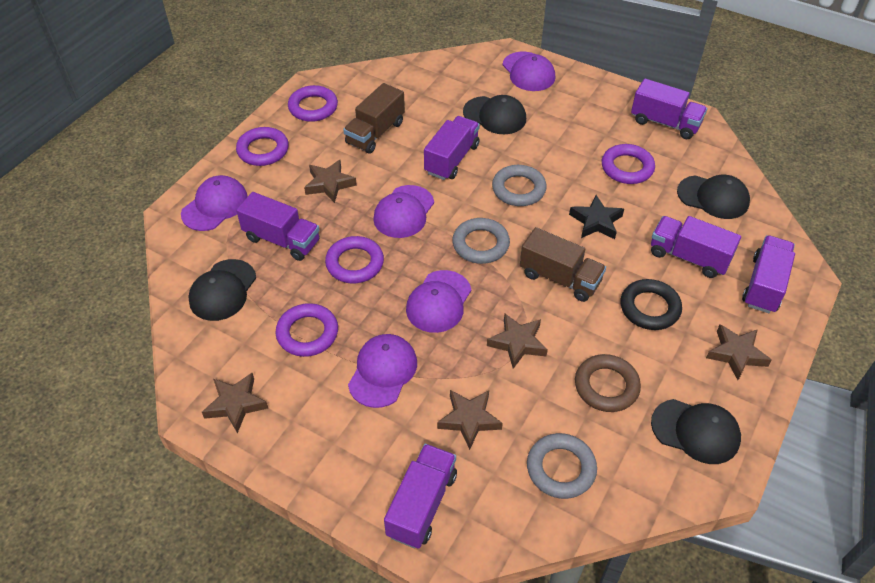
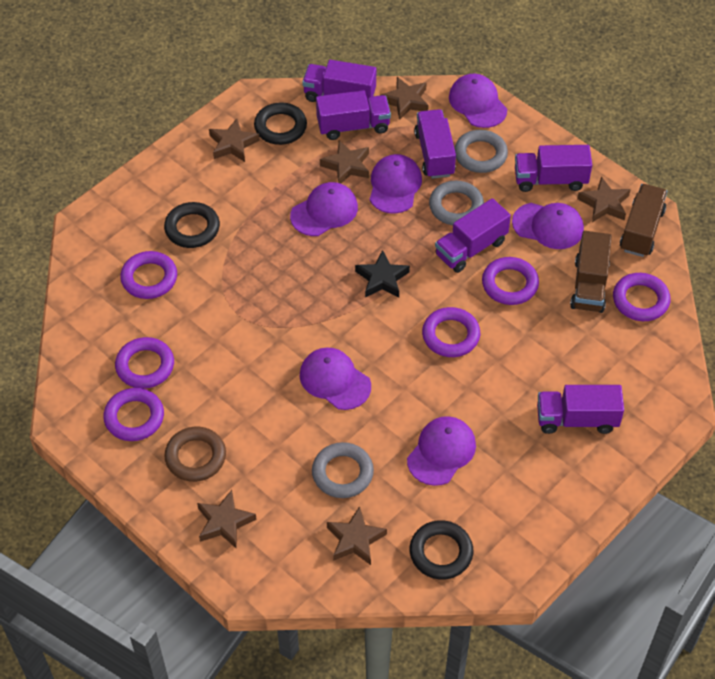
black cap: [188,259,256,321] [463,95,526,134] [651,399,741,464] [677,175,750,219] = 4 -> none = 0
black ring: [620,279,682,330] = 1 -> [164,202,220,248] [254,102,307,145] [410,520,473,580] = 3
brown star: [202,373,268,434] [304,160,357,203] [437,390,503,450] [487,313,548,369] [706,324,772,380] = 5 -> [197,490,256,549] [209,119,260,162] [320,140,369,184] [327,506,387,565] [381,77,429,120] [577,176,631,222] = 6
purple cap: [181,175,248,231] [348,334,417,408] [373,185,434,238] [406,270,471,333] [503,52,555,91] = 5 -> [290,182,358,236] [300,348,371,410] [370,154,422,214] [407,416,476,486] [449,74,507,128] [512,203,584,249] = 6
purple ring: [236,127,289,166] [276,303,338,357] [288,85,338,122] [325,236,384,283] [602,144,655,184] = 5 -> [103,388,164,441] [115,337,174,389] [120,251,177,299] [422,307,480,357] [482,257,539,305] [613,273,670,321] = 6

